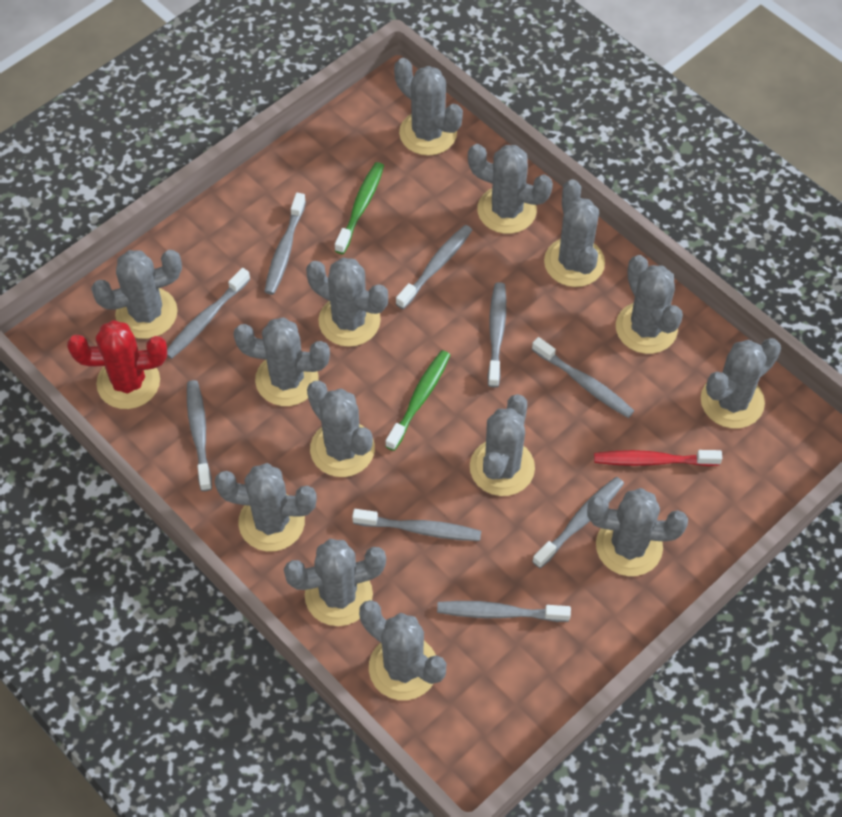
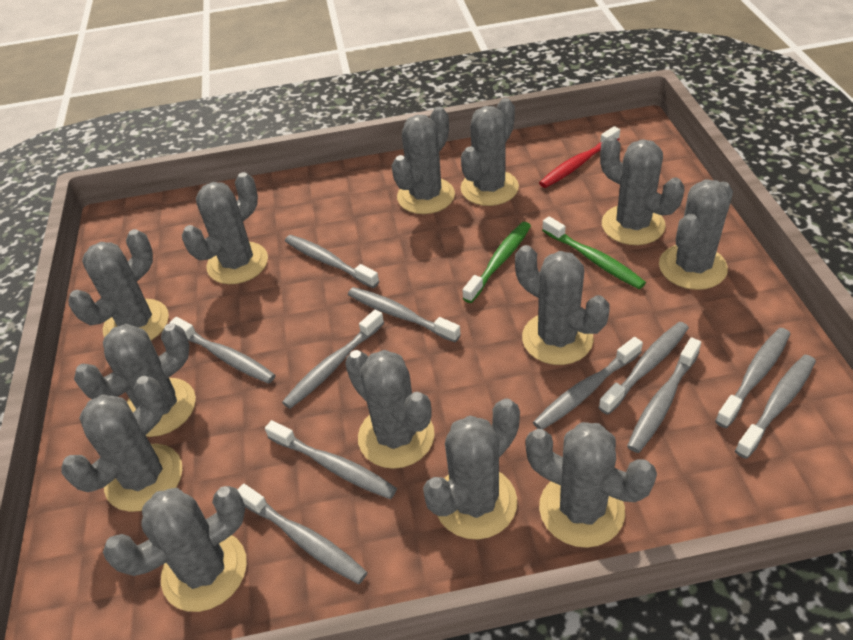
grey cactus: [91,250,182,339] [215,463,317,551] [233,317,330,406] [284,539,386,626] [306,258,388,347] [307,381,375,477] [359,600,446,700] [394,58,463,156] [468,144,553,234] [470,394,535,496] [544,179,605,287] [587,488,688,576] [616,255,683,354] [701,338,781,428] = 14 -> [62,376,182,512] [69,229,169,340] [74,323,196,437] [103,486,247,612] [182,172,268,284] [345,350,435,469] [392,106,455,214] [423,398,520,540] [461,98,519,206] [515,245,610,365] [526,422,657,548] [600,136,684,245] [659,179,733,290] = 13
grey toothbrush: [167,268,250,359] [187,380,212,491] [264,193,306,295] [352,509,481,541] [396,225,472,309] [437,601,571,622] [487,282,506,387] [532,337,634,418] [532,477,624,568] = 9 -> [169,317,276,384] [237,484,367,584] [265,420,397,499] [282,309,384,409] [285,235,379,288] [348,287,461,342] [533,337,643,429] [598,322,689,415] [627,338,701,453] [715,328,790,428] [735,355,816,459] = 11
red cactus: [67,320,167,409] = 1 -> none = 0

